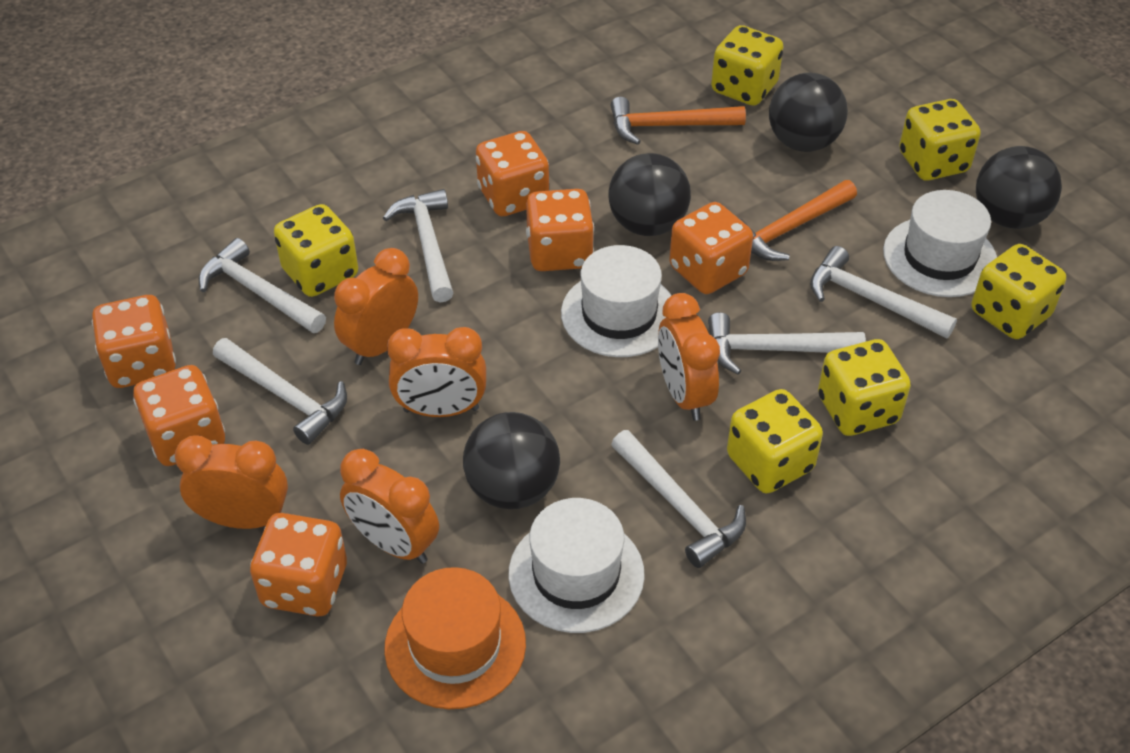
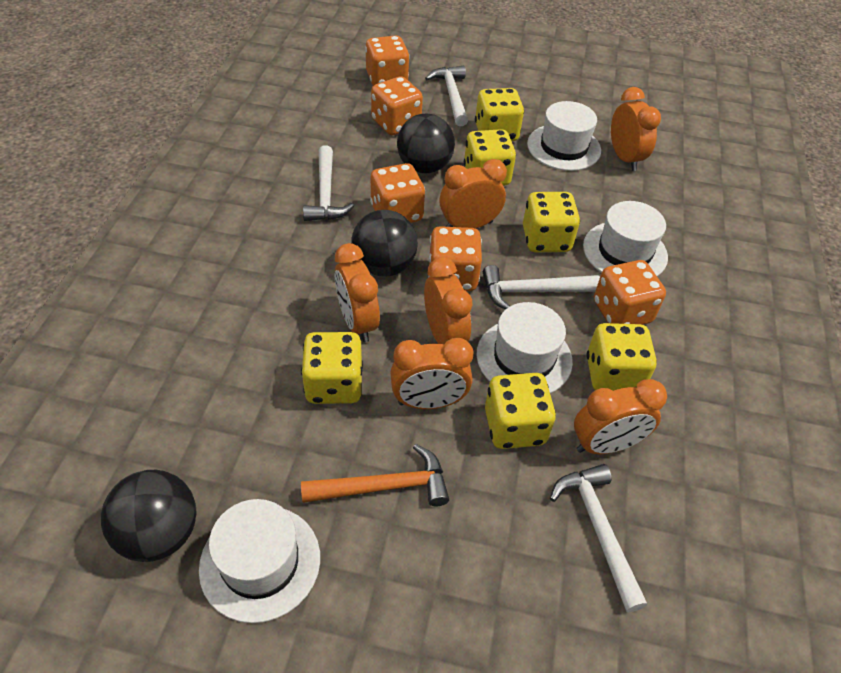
black ball: [463,412,560,509] [609,153,691,236] [769,73,848,152] [976,146,1062,229] = 4 -> [101,470,197,562] [351,210,418,277] [397,114,455,173] = 3
orange clock: [174,435,288,529] [334,248,418,365] [340,449,439,564] [387,327,486,417] [658,293,720,421] = 5 -> [335,243,380,342] [391,338,473,409] [424,257,472,344] [440,159,507,229] [574,379,667,454] [611,87,661,171] = 6
orange dice: [92,295,176,388] [133,365,225,466] [250,513,347,616] [476,131,549,216] [526,189,594,271] [669,202,753,294] = 6 -> [365,36,410,86] [370,163,425,223] [371,77,423,135] [428,226,482,291] [594,260,666,325] = 5
orange hammer: [611,97,746,145] [739,180,857,261] = 2 -> [301,444,449,506] = 1
orange hat: [384,567,526,709] = 1 -> none = 0
white hammer: [199,238,326,333] [213,338,347,445] [383,189,453,302] [611,430,746,568] [708,312,866,375] [810,246,957,338] = 6 -> [303,145,354,221] [425,66,468,126] [483,265,600,309] [550,464,647,612] = 4
white hat: [509,498,645,633] [561,245,672,357] [883,190,997,297] = 3 -> [199,499,320,623] [476,302,573,393] [527,101,601,171] [583,201,668,276] = 4

